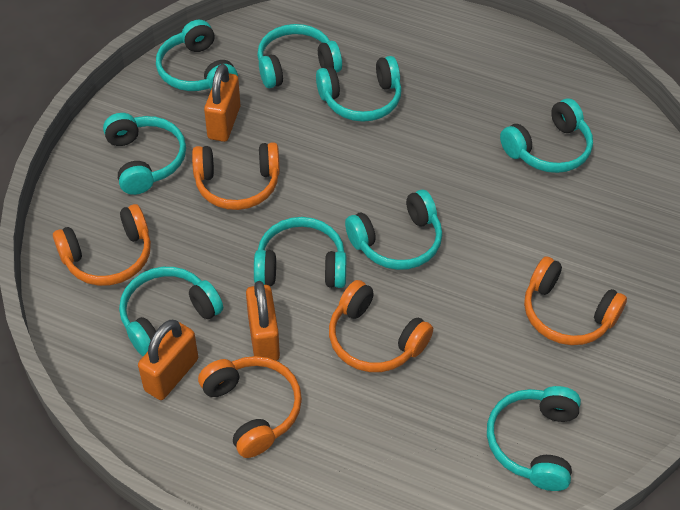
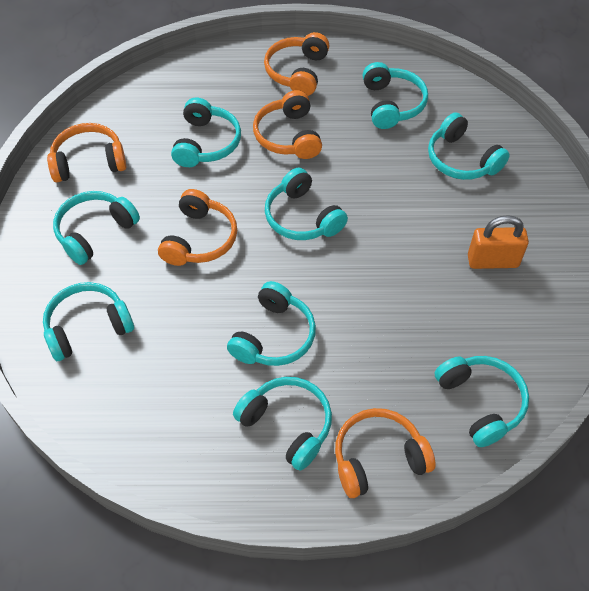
orange padlock: [138,320,198,400] [204,64,240,142] [246,281,280,361] = 3 -> [468,215,529,269] = 1

